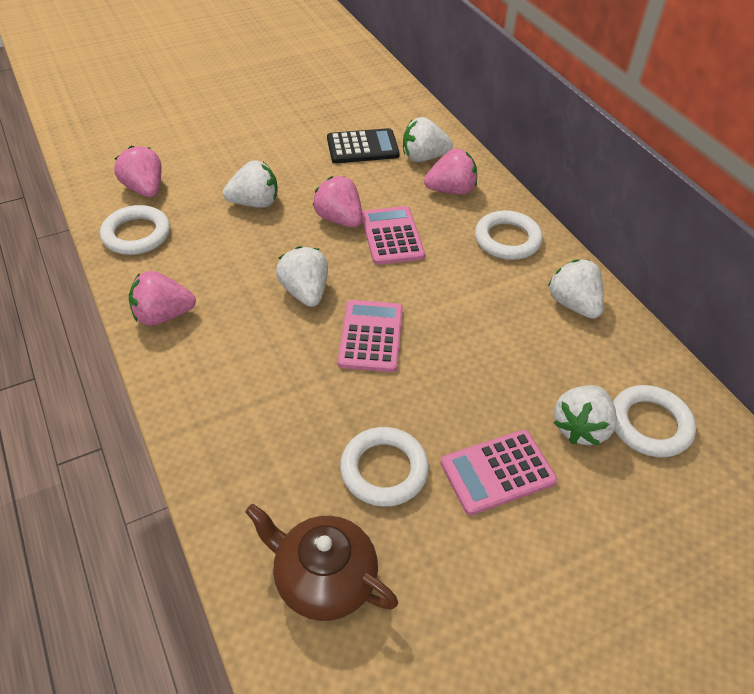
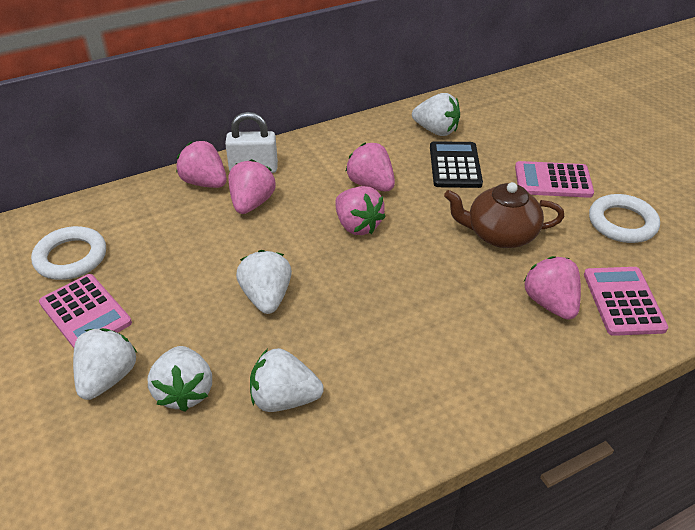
pink strawberry: [114,146,161,197] [129,271,196,326] [313,176,362,228] [424,149,477,195] = 4 -> [176,141,227,188] [228,159,275,214] [335,186,386,235] [345,143,395,191] [523,256,581,320] = 5
white padlock: none = 0 -> [225,112,278,173] = 1
white ring: [100,205,170,255] [340,427,429,507] [475,210,543,260] [613,385,696,458] = 4 -> [31,226,106,280] [589,194,660,243] = 2

